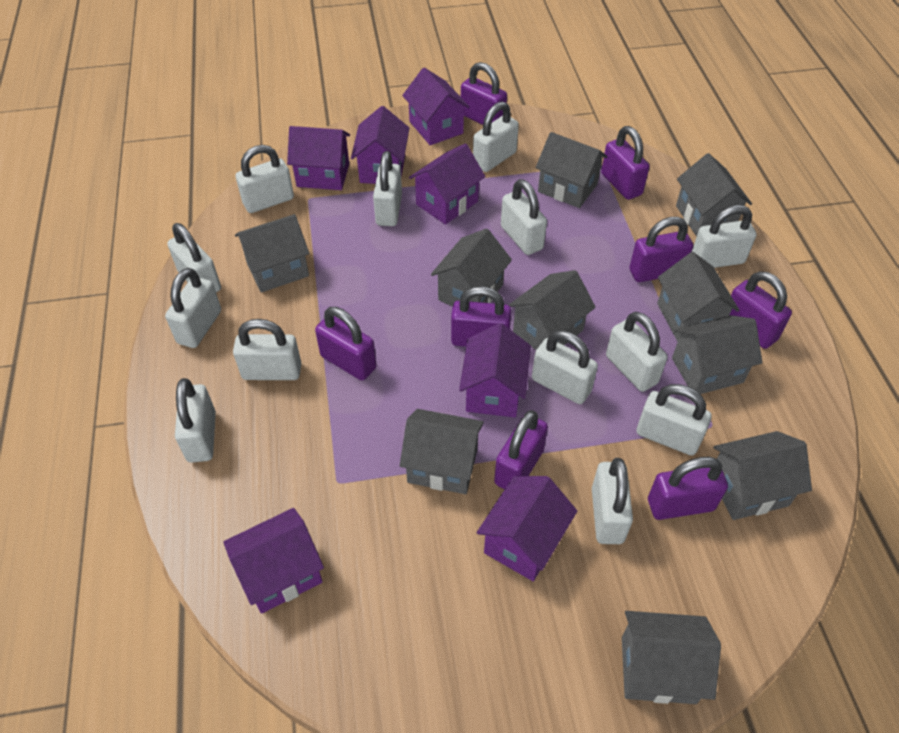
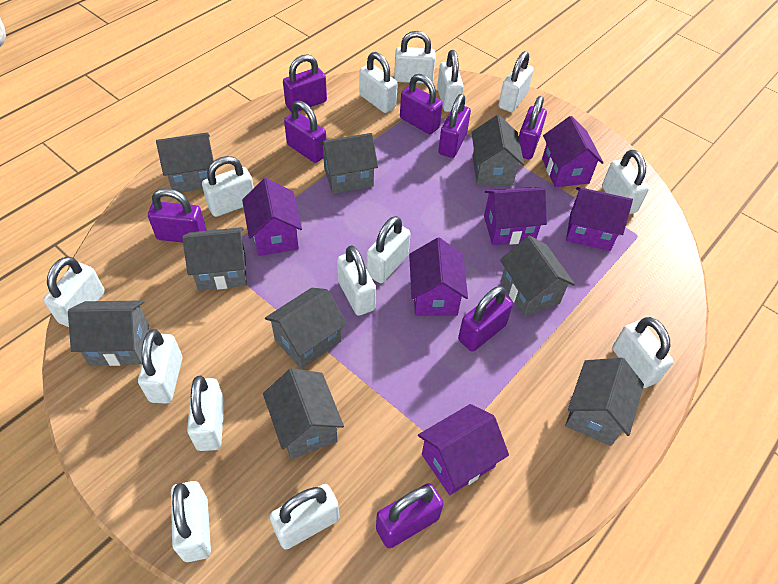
grey house: [235,214,309,293] [400,409,484,494] [431,228,512,307] [509,270,596,350] [535,132,607,208] [622,611,721,704] [657,252,739,342] [672,315,762,394] [676,153,752,237] [714,431,812,520] = 10 -> [68,300,149,366] [156,133,214,193] [182,227,247,291] [263,368,344,459] [265,288,347,369] [319,133,378,194] [471,115,524,185] [500,236,575,317] [565,357,644,446] = 9
purple house: [223,508,324,614] [287,126,350,190] [351,106,409,184] [402,68,470,145] [409,143,485,225] [459,323,531,417] [477,476,577,581] = 7 -> [242,178,302,256] [409,237,468,316] [418,404,509,495] [484,187,547,245] [542,116,604,187] [566,187,633,251] = 6
white padlock: [165,268,221,348] [167,223,221,292] [175,378,216,463] [233,319,301,380] [236,145,294,213] [373,151,402,226] [473,101,519,172] [501,179,547,255] [532,330,598,404] [592,458,633,544] [606,312,667,392] [636,384,711,455] [692,205,756,268] = 13 -> [43,257,105,327] [138,329,182,404] [171,481,211,562] [187,376,224,451] [202,156,254,217] [270,484,339,549] [337,245,376,316] [359,52,398,113] [366,216,411,283] [394,31,435,84] [437,50,464,112] [499,51,534,112] [602,149,649,214] [612,317,674,388] = 14

